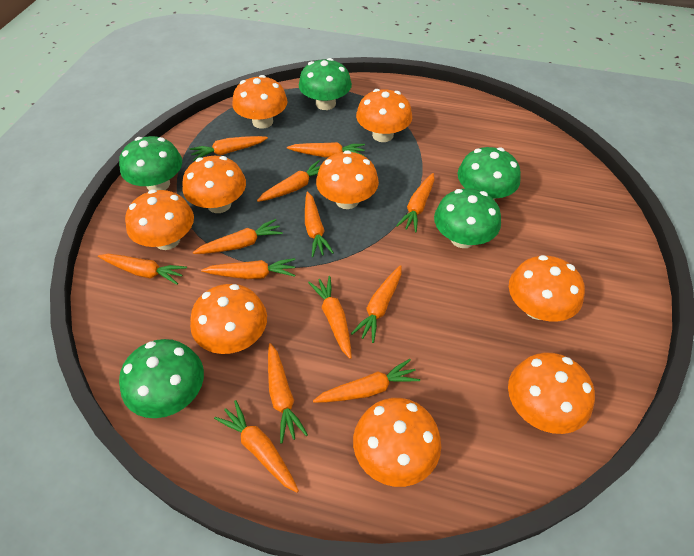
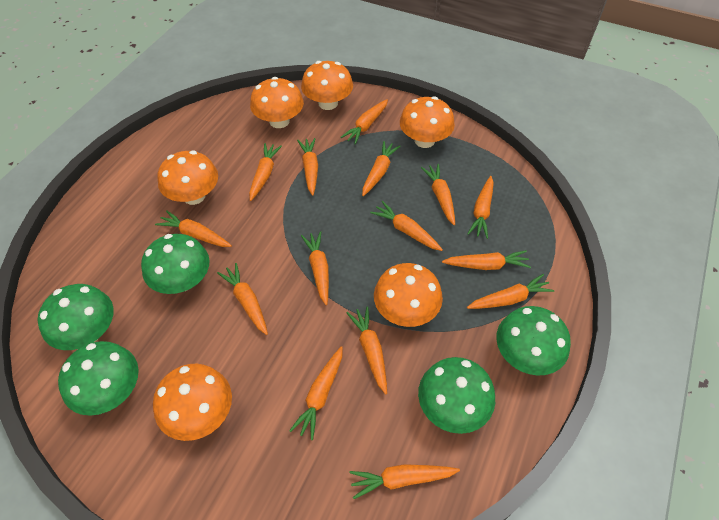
orange carrot: [98,254,187,285] [189,136,268,161] [193,219,283,254] [201,258,295,279] [214,400,299,492] [257,160,320,202] [268,343,308,443] [287,142,365,157] [305,192,334,257] [308,276,352,359] [313,359,420,403] [351,265,402,343] [396,173,434,232] = 13 -> [155,210,232,247] [217,263,268,335] [249,143,282,201] [289,346,343,440] [297,138,318,196] [301,231,329,305] [341,99,388,145] [347,306,387,394] [349,464,460,499] [362,141,401,196] [370,201,443,251] [421,164,455,225] [442,250,531,270] [467,176,494,239] [467,274,554,309] = 15
orange mushroom: [125,190,194,250] [182,156,246,213] [190,284,267,354] [232,75,288,129] [316,150,379,209] [353,398,441,487] [356,89,412,142] [508,353,595,434] [509,255,585,322] = 9 -> [153,364,232,441] [157,151,218,205] [250,77,304,128] [301,61,353,110] [374,263,443,327] [400,96,455,148] = 6

